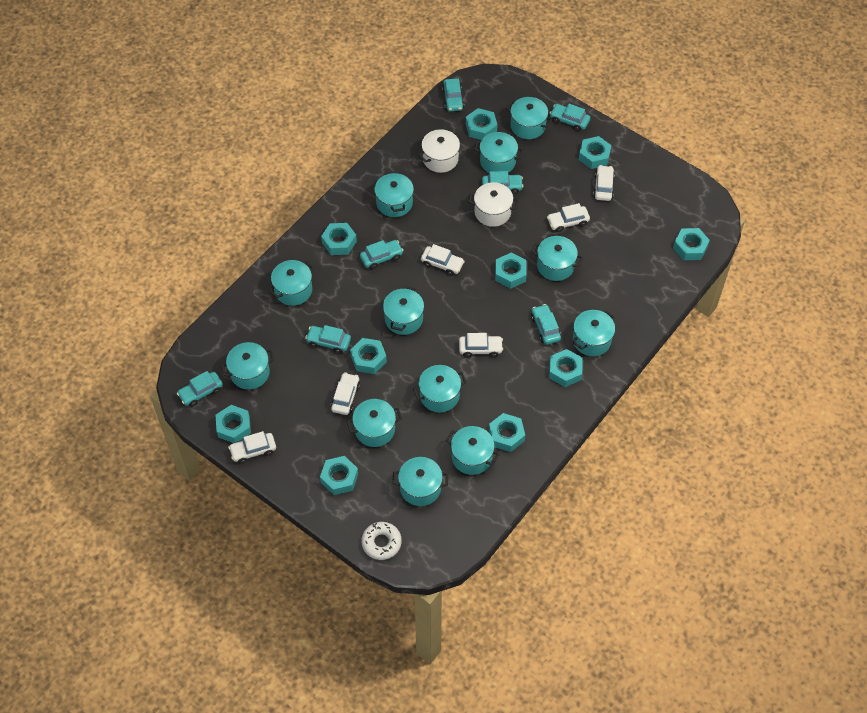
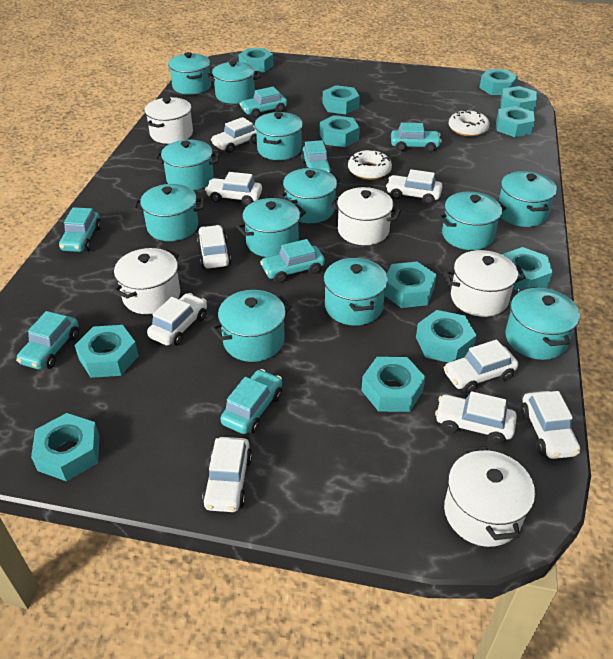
turquoise nut: [215,405,251,443] [320,456,358,495] [321,223,357,255] [350,338,387,374] [466,108,497,140] [489,413,525,452] [495,253,527,289] [549,349,583,387] [579,136,611,169] [673,228,710,260] = 10 -> [31,413,100,481] [74,325,139,378] [238,48,273,72] [320,115,360,147] [323,85,360,114] [361,357,425,412] [384,261,437,308] [416,310,477,363] [479,69,518,95] [496,106,535,137] [500,86,537,112] [502,247,553,291] = 12
white car: [228,431,276,464] [331,372,360,415] [421,244,465,276] [459,333,503,358] [547,203,590,232] [593,165,615,201] = 6 -> [147,293,207,346] [197,225,231,269] [202,437,252,512] [205,172,262,206] [211,117,257,153] [386,169,443,204] [435,391,517,444] [444,340,518,393] [521,391,580,459] = 9
white donut: [361,522,402,560] = 1 -> [348,150,392,180] [449,109,490,137] = 2
white pot: [418,129,463,173] [468,182,519,227] = 2 -> [113,248,180,314] [144,97,193,144] [329,187,401,245] [444,250,526,317] [444,446,535,547] = 5

